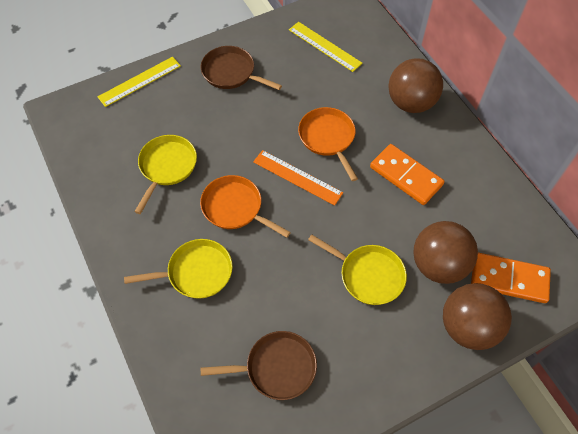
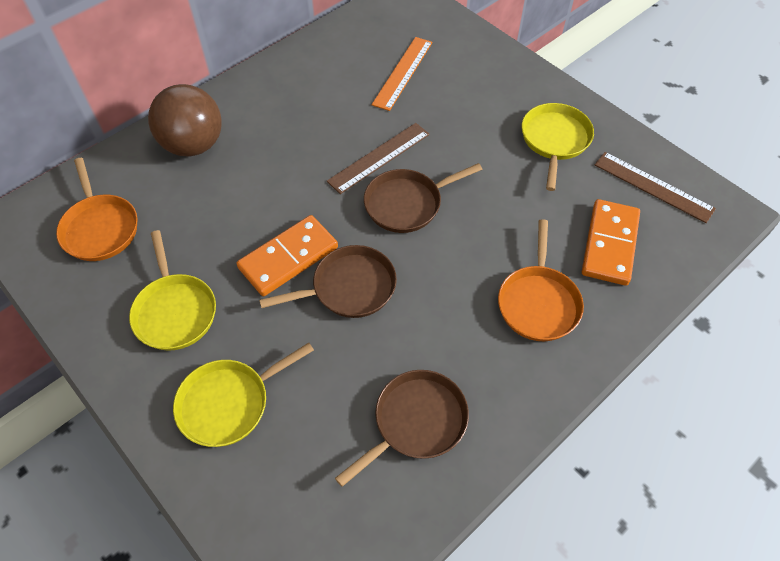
brown ball: [389,58,443,113] [413,221,478,284] [443,283,512,350] = 3 -> [148,84,222,156] = 1
brown pan: [201,46,282,90] [201,331,317,400] = 2 -> [259,245,397,318] [335,370,469,487] [364,163,482,233] = 3
brown ruler: none = 0 -> [327,123,430,194] [595,152,716,223] = 2
yellow ruler: [97,57,181,107] [289,22,362,72] = 2 -> none = 0

